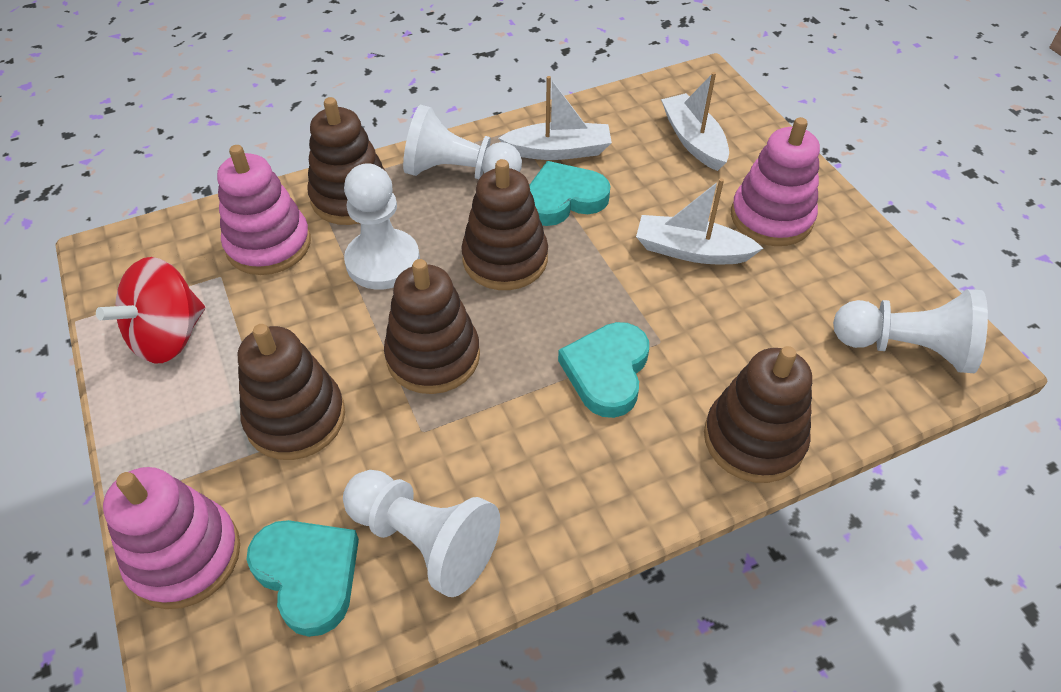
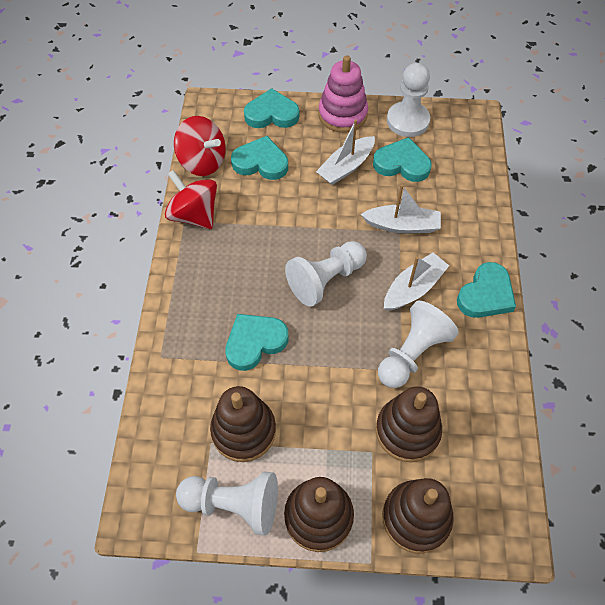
brown stacking toy: [238,324,345,460] [307,97,385,225] [384,259,480,394] [461,159,548,290] [704,346,812,483] = 5 -> [210,386,276,462] [284,477,354,552] [376,386,442,462] [382,478,454,553] = 4
pink stacking toy: [103,467,240,609] [217,145,311,275] [731,117,820,246] = 3 -> [319,55,368,133] = 1
red spinning top: [96,257,205,363] = 1 -> [165,170,217,229] [174,116,226,176] = 2
turquoise heart: [246,520,359,637] [529,161,611,226] [558,322,649,418] = 3 -> [225,314,288,371] [231,136,288,180] [244,88,299,128] [373,137,432,182] [457,262,516,318] = 5

